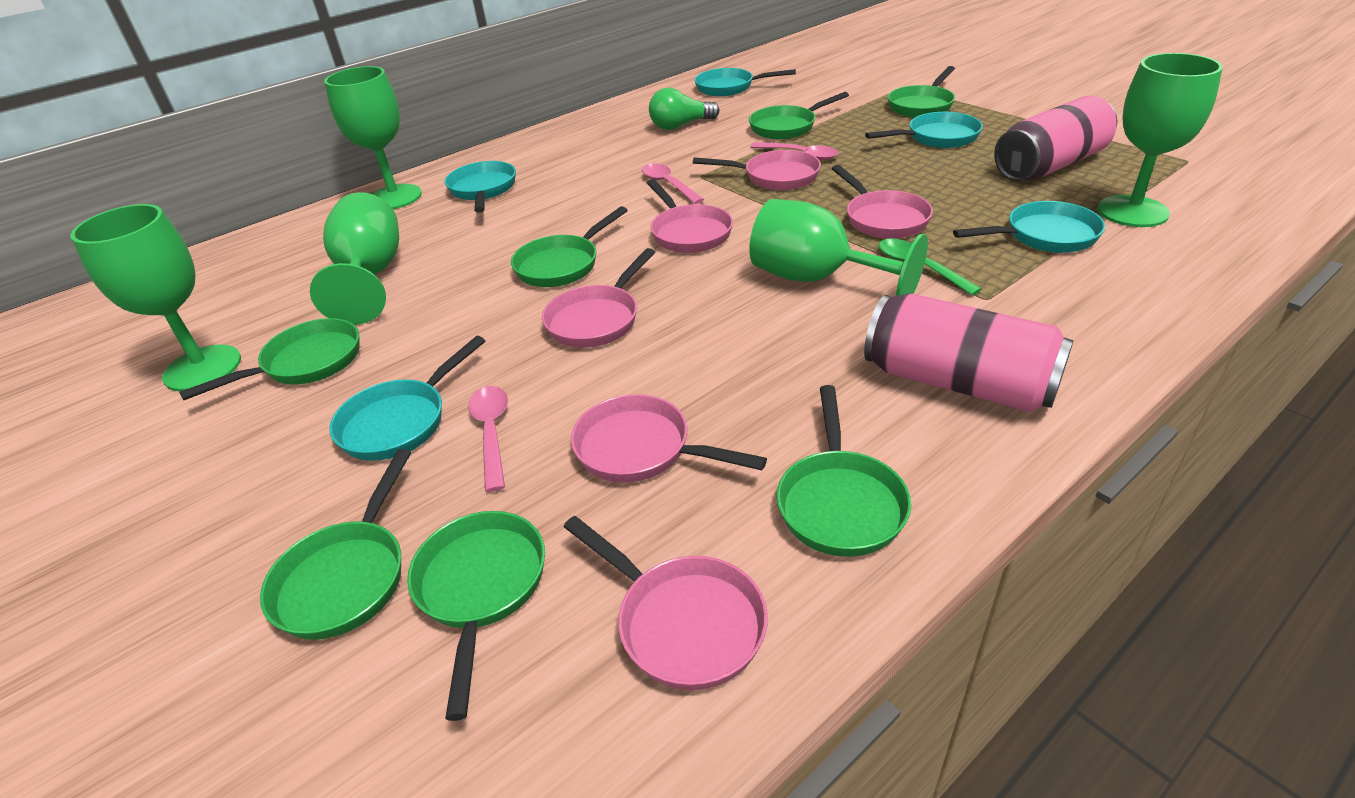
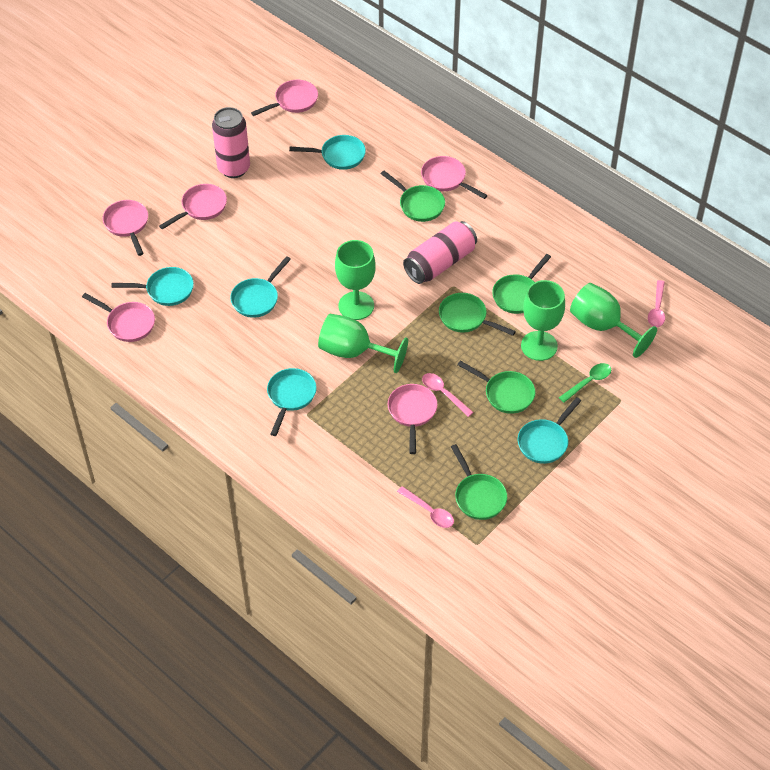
green goblet: [70,204,241,391] [310,192,399,325] [324,66,422,209] [749,199,928,296] [1097,53,1223,227] = 5 -> [318,314,408,373] [335,240,376,320] [521,280,565,361] [570,283,657,358] = 4
green light bulb: [649,88,720,130] = 1 -> none = 0
green pan: [179,318,360,400] [260,449,411,640] [407,511,545,721] [511,206,628,287] [749,92,849,139] [777,385,911,557] [888,66,955,117] = 7 -> [381,171,445,222] [439,293,516,336] [451,444,507,520] [457,361,535,414] [492,254,551,314] = 5

